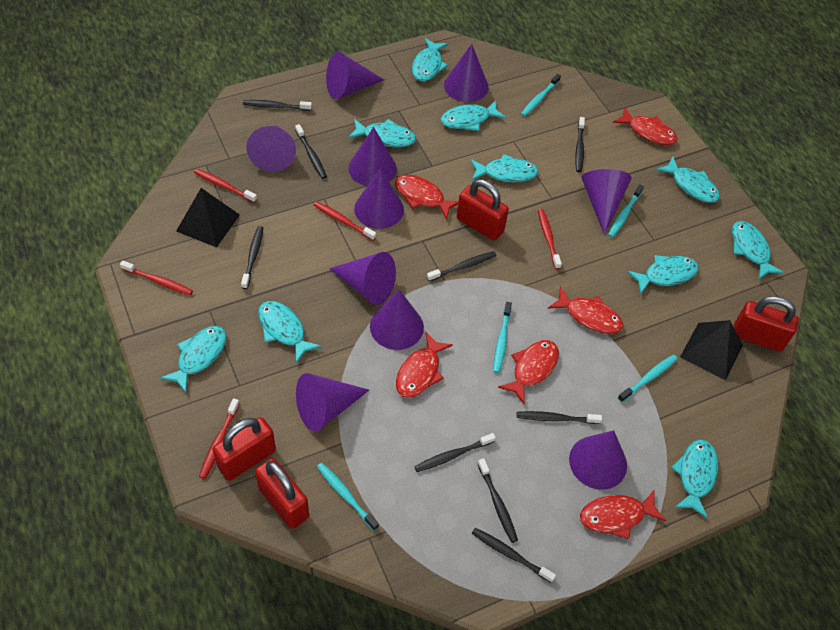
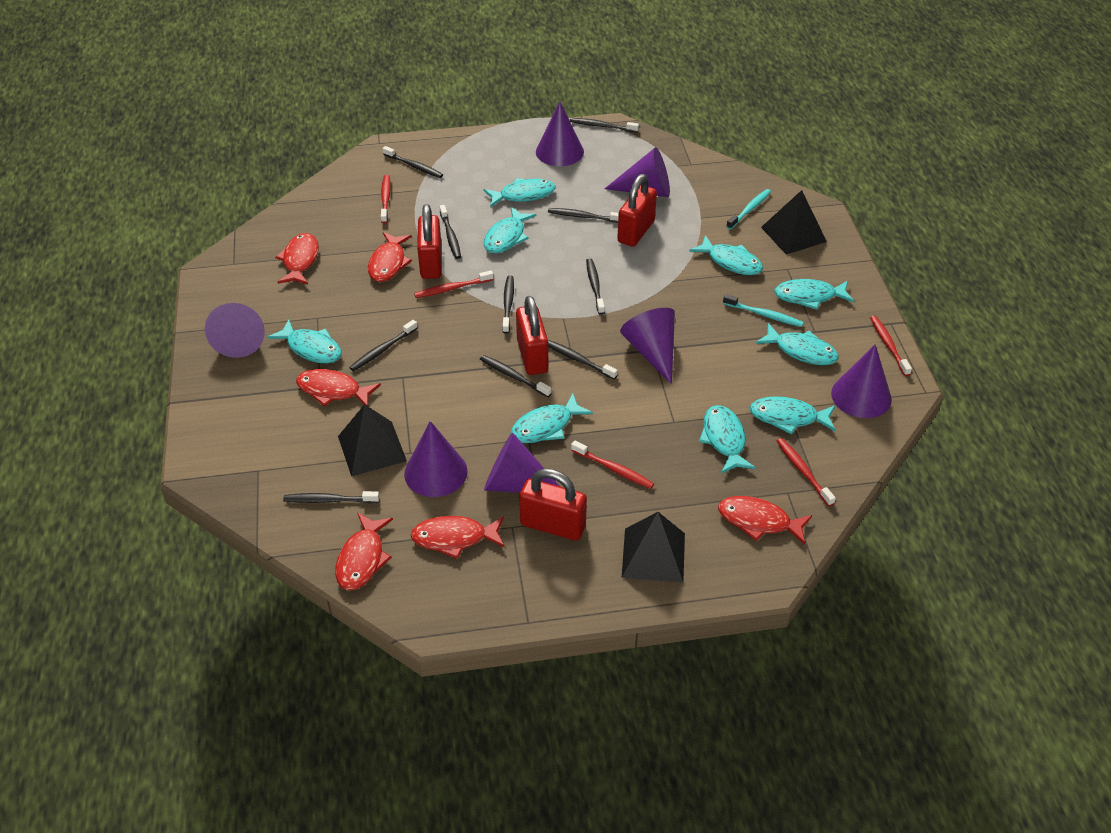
black pyramid: [176,188,240,247] [680,320,743,380] = 2 -> [338,404,407,476] [622,512,685,583] [761,190,827,255] = 3
black toothbrush: [241,226,263,289] [243,100,312,111] [295,124,327,179] [414,433,496,472] [427,251,496,282] [472,528,556,583] [477,458,518,543] [516,411,602,424] [575,117,585,172] = 9 -> [283,491,380,503] [349,320,418,371] [382,146,443,178] [440,205,461,259] [480,355,552,397] [502,276,514,334] [548,208,619,223] [548,340,618,379] [570,118,639,132] [586,259,605,315] = 10
purple cone: [246,125,296,172] [296,373,369,431] [326,52,384,99] [329,252,396,305] [349,127,397,186] [354,168,404,229] [370,289,424,350] [444,44,489,102] [569,430,627,490] [582,169,632,235] = 10 -> [205,303,265,358] [404,421,468,497] [484,432,559,493] [536,102,584,166] [605,147,670,197] [620,308,675,384] [831,344,892,418] = 7
turquoise fish: [160,326,226,393] [258,301,321,363] [348,119,416,147] [412,38,448,81] [441,100,506,131] [470,154,538,182] [627,255,699,295] [656,157,720,203] [671,440,718,518] [732,221,784,280] = 10 -> [267,319,342,363] [483,178,555,207] [484,207,537,253] [510,393,593,443] [689,235,763,275] [699,405,756,474] [750,396,836,435] [755,323,839,365] [774,279,854,310] = 9
turquoise toothbrush: [317,463,379,531] [493,302,512,373] [521,73,561,117] [608,184,644,238] [618,355,678,402] = 5 -> [723,294,804,327] [726,189,771,230] = 2

